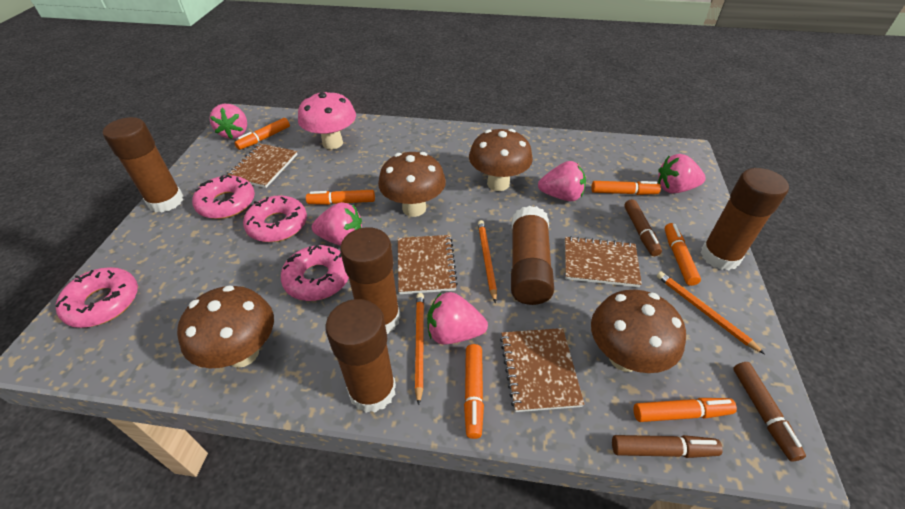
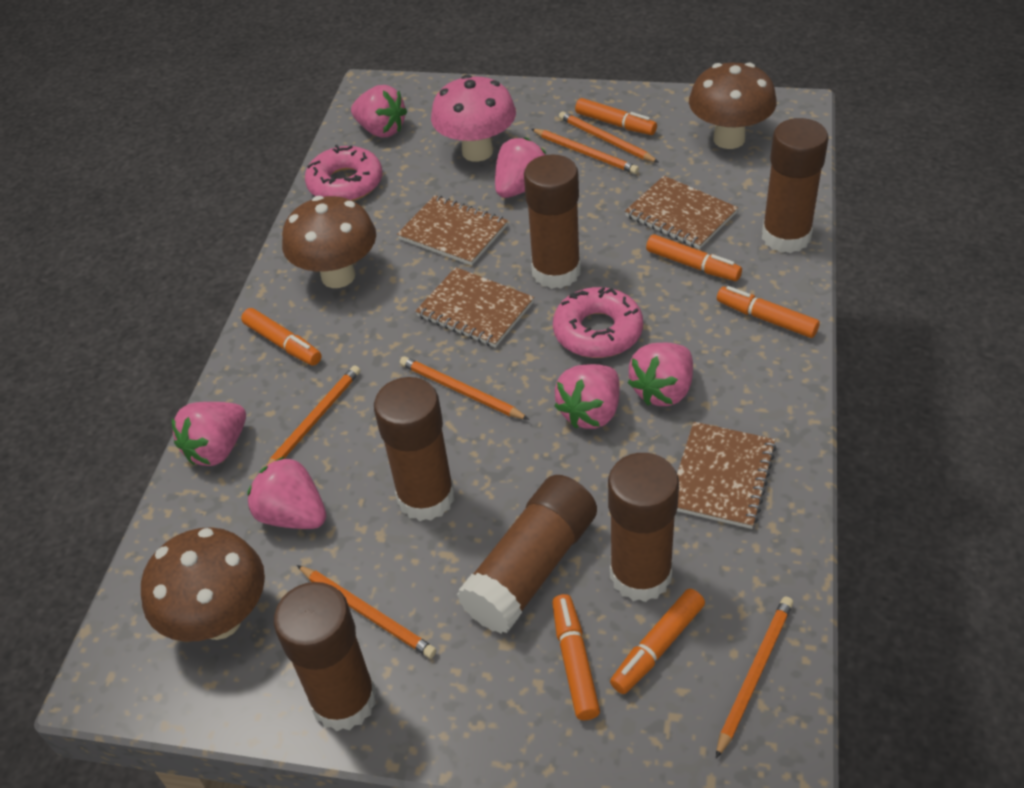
brown glue stick: [103,117,183,212] [325,299,396,413] [340,227,401,334] [511,206,554,305] [700,168,789,270] = 5 -> [274,582,377,731] [374,377,455,521] [457,475,597,634] [524,154,581,289] [608,453,679,602] [762,118,829,253] = 6
brown marker: [612,435,723,458] [624,199,662,256] [733,362,806,461] = 3 -> none = 0
brown mushroom: [177,285,274,368] [378,152,446,217] [469,129,533,191] [591,290,686,373] = 4 -> [141,527,265,642] [282,196,376,288] [689,62,777,149] = 3
orange pencil: [415,293,424,405] [478,220,497,303] [657,272,765,354] = 3 -> [266,365,360,466] [297,565,436,658] [400,356,529,420] [531,129,639,174] [559,111,659,163] [716,597,793,759] = 6
pink donut: [55,267,138,328] [192,175,255,219] [243,195,307,242] [281,245,349,301] = 4 -> [305,145,382,201] [553,287,643,358] = 2
pink strawberry: [210,104,247,139] [312,202,362,246] [427,292,488,345] [538,161,586,201] [658,154,706,193] = 5 -> [172,402,246,466] [248,456,326,529] [351,85,407,138] [495,137,546,198] [554,364,620,429] [628,343,693,406] = 6

